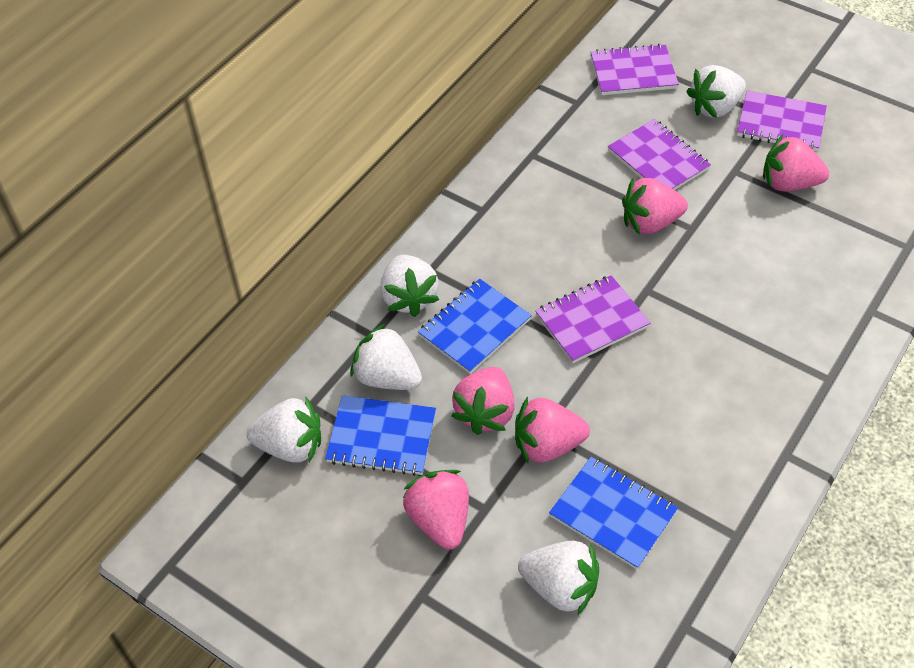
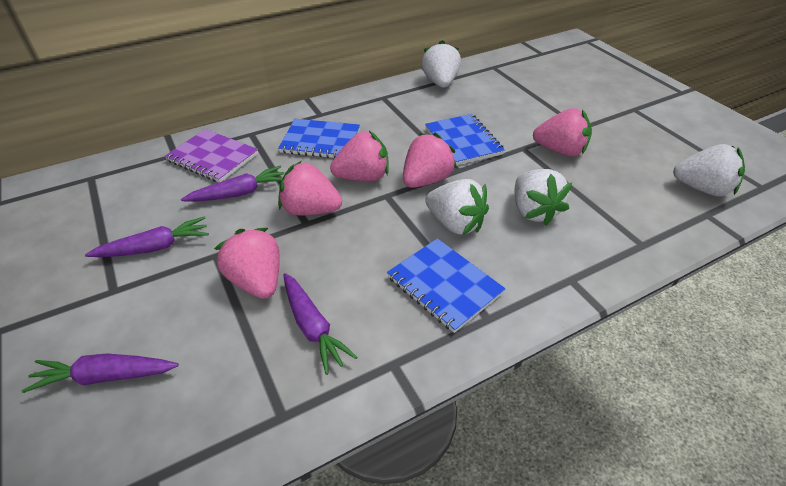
purple carrot: none = 0 -> [22,353,179,393] [85,217,209,257] [181,166,284,202] [283,273,357,375] = 4
purple notebook: [535,275,651,363] [591,44,679,95] [608,119,711,190] [737,90,827,151] = 4 -> [165,129,258,182] = 1
white strawberry: [246,396,321,463] [350,324,422,390] [380,255,439,317] [518,541,599,616] [686,65,746,118] = 5 -> [422,40,461,88] [425,179,489,235] [514,169,572,226] [673,144,745,196] = 4

